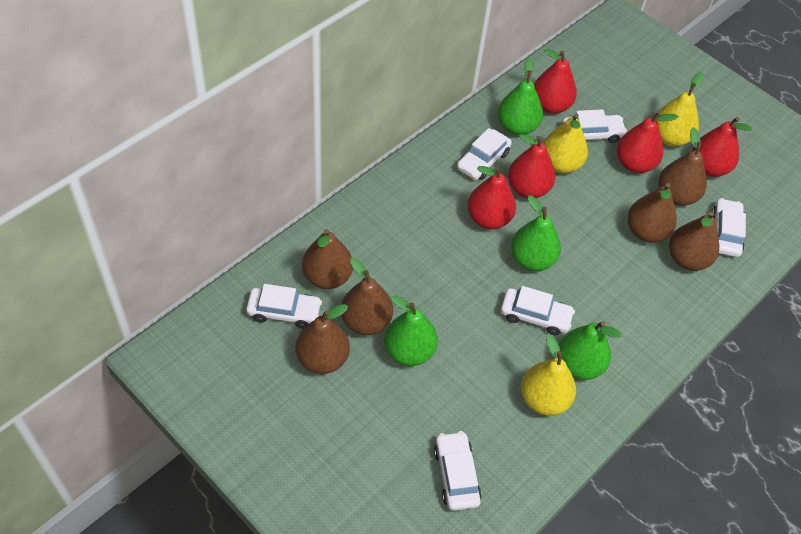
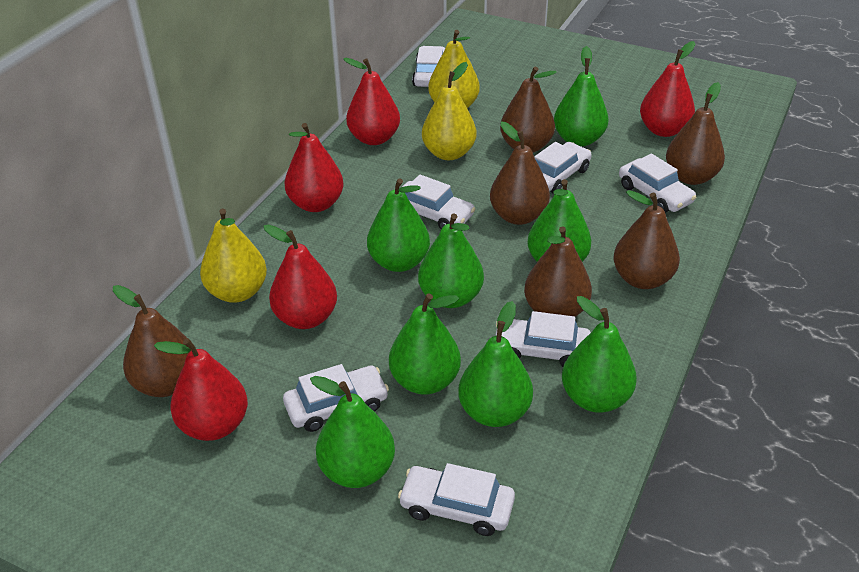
green pear: [384,295,438,366] [498,57,543,135] [511,196,561,271] [559,321,621,380] = 4 -> [310,376,395,488] [367,178,430,272] [389,293,461,395] [418,214,484,308] [458,301,533,427] [527,179,591,262] [554,46,609,146] [562,296,637,413] = 8
white car: [246,284,322,329] [434,431,481,511] [457,128,512,180] [501,286,575,335] [562,109,627,143] [712,198,746,257] = 6 -> [283,364,389,432] [398,463,515,536] [402,175,475,229] [412,46,445,87] [495,311,591,367] [534,142,592,194] [619,153,697,213] = 7

